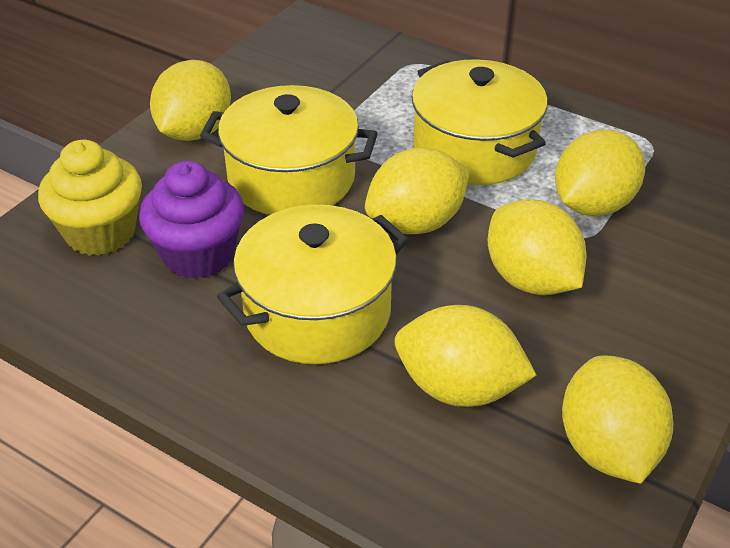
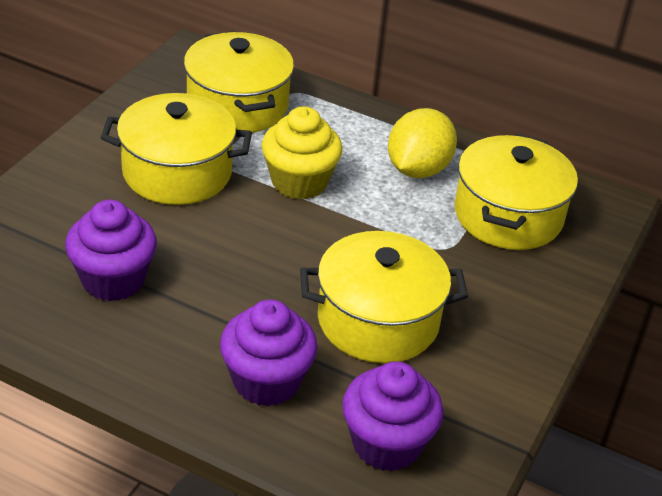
purple cupcake: [139,161,244,279] = 1 -> [65,200,157,301] [220,300,318,407] [342,361,443,471] = 3
yellow lemon: [150,60,231,141] [365,148,470,234] [395,305,537,407] [488,199,587,295] [555,130,645,216] [562,356,673,484] = 6 -> [388,108,457,178] = 1
yellow pot: [200,85,378,215] [217,205,409,364] [412,59,548,185] = 3 -> [100,93,252,205] [184,31,294,133] [300,231,468,363] [455,134,578,250] = 4

